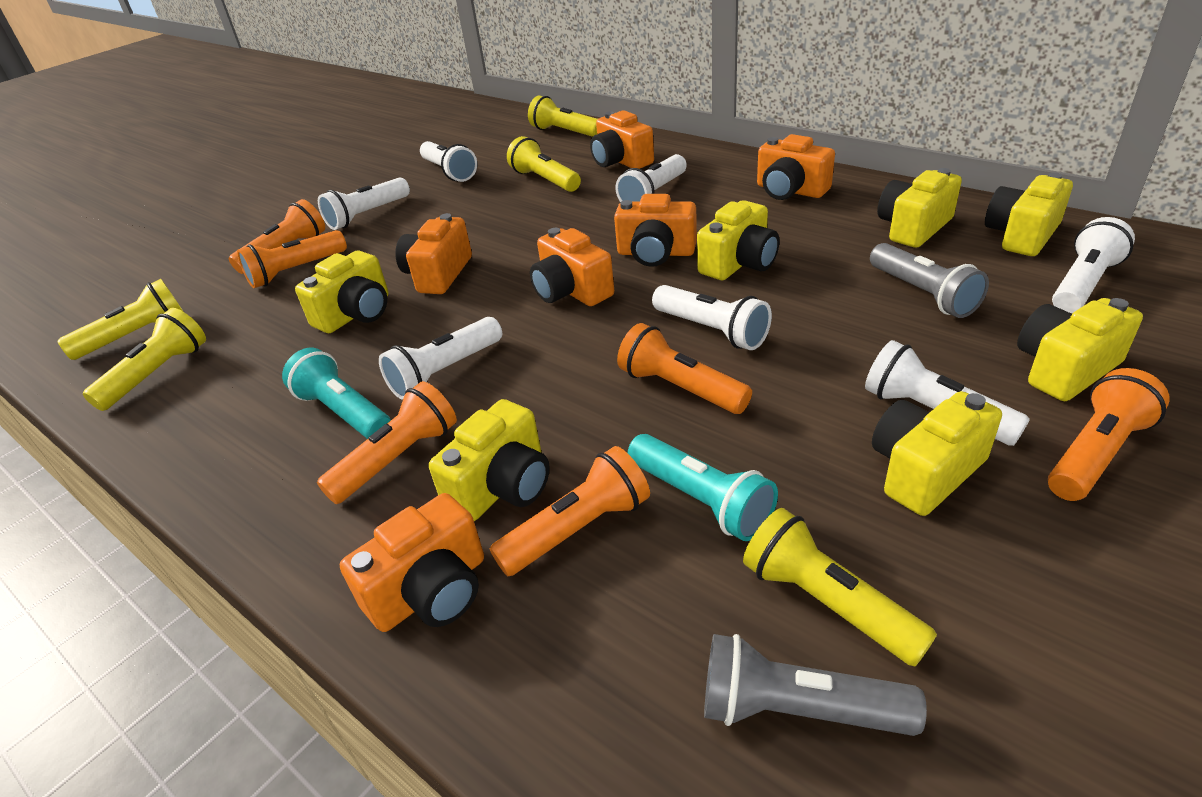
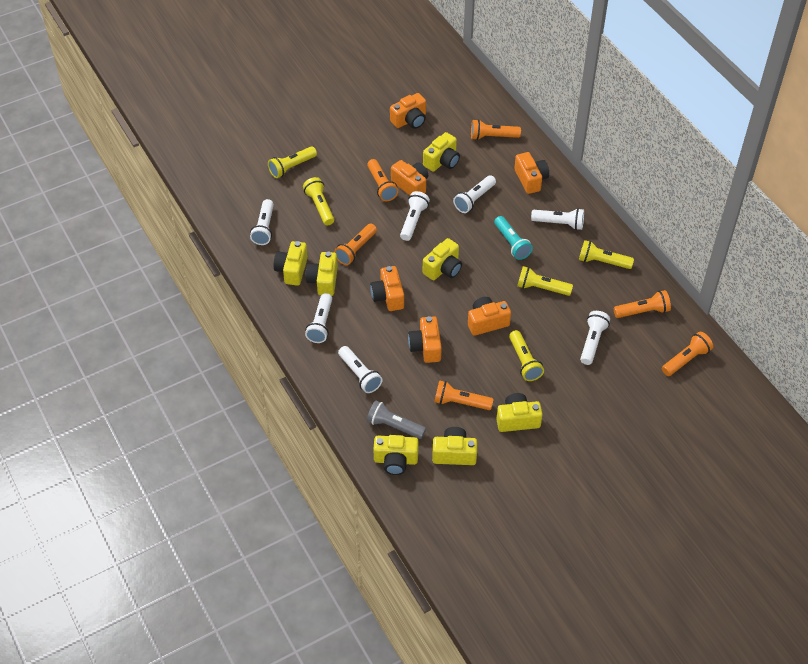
grey flashlight: [704,634,927,736] [870,243,989,318] = 2 -> [367,401,426,439] = 1
turquoise flashlight: [282,348,391,439] [628,434,778,541] = 2 -> [494,216,533,260] = 1

